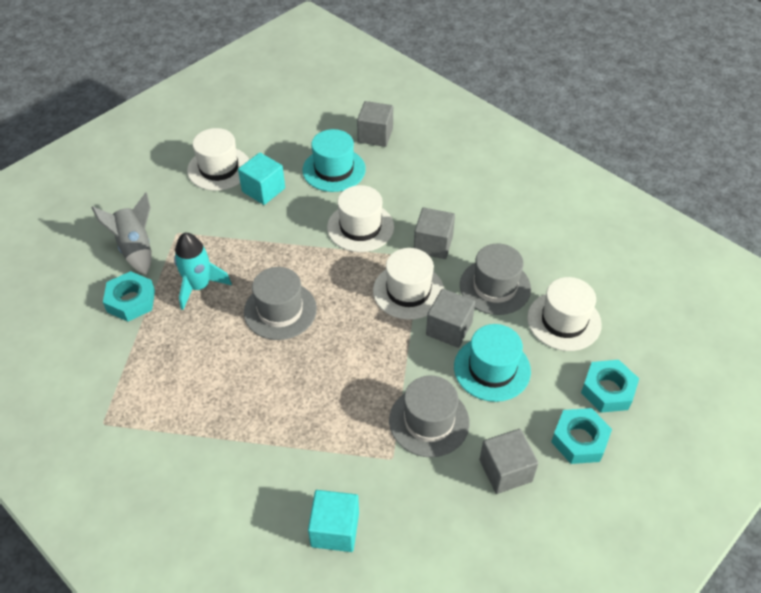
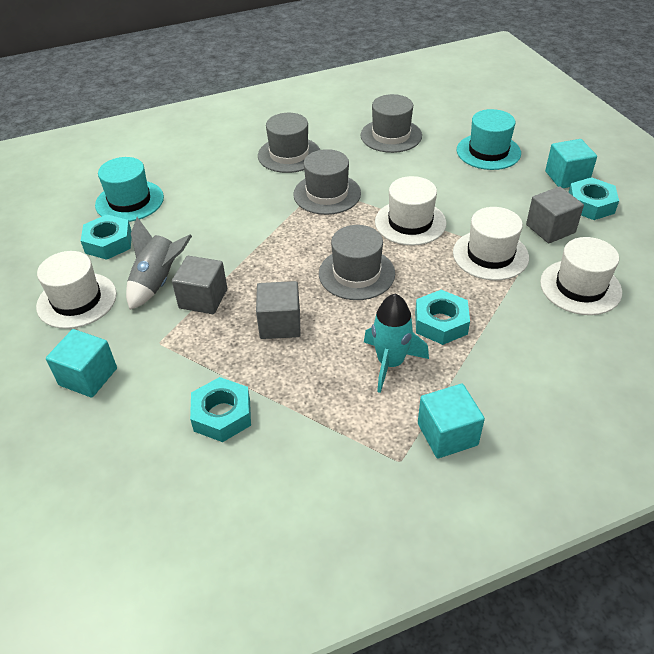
grey cube: [357,101,393,147] [414,208,455,259] [426,289,475,348] [479,429,538,494] = 4 -> [172,256,227,314] [256,281,301,339] [526,186,584,243] = 3
grey hat: [244,267,317,340] [389,375,469,457] [460,244,531,315] = 3 -> [258,113,320,173] [293,149,361,215] [319,225,395,300] [361,94,422,153] = 4
turquoise cube: [238,152,285,205] [308,490,359,552] = 2 -> [46,329,117,398] [418,384,485,458] [545,139,597,188] = 3
turquoise nut: [103,271,155,322] [551,408,612,464] [581,360,639,413] = 3 -> [81,215,132,260] [190,377,251,442] [415,290,470,345] [568,177,619,220] = 4

